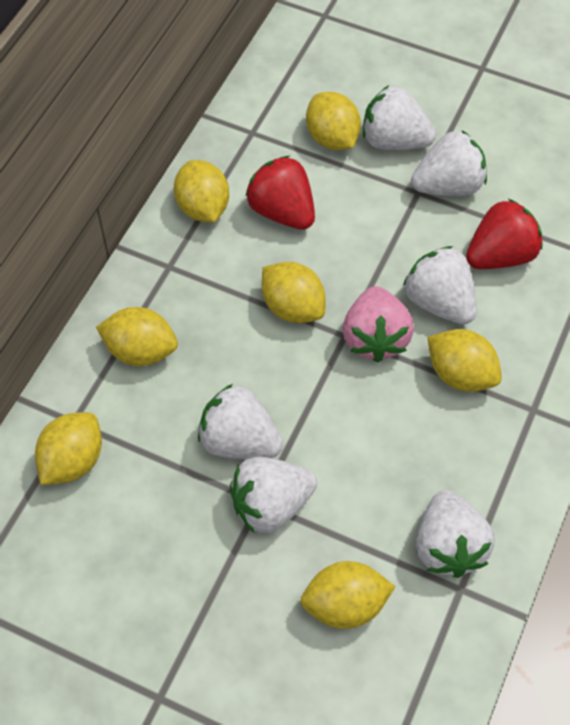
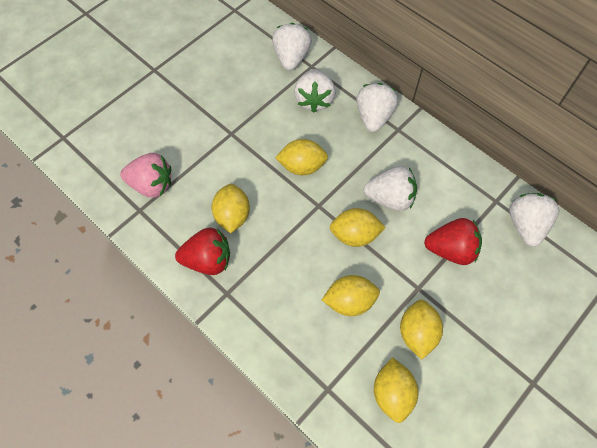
white strawberry: [198,384,283,459] [230,457,317,534] [363,85,436,150] [403,246,477,325] [411,130,487,196] [416,490,495,578] = 6 -> [272,23,312,71] [294,69,335,113] [356,83,398,132] [364,166,417,211] [509,193,559,247] = 5
yellow lemon: [35,412,102,485] [96,307,178,366] [174,160,229,222] [262,262,326,323] [301,561,395,629] [306,92,361,150] [427,329,502,392] = 7 -> [212,184,250,233] [275,139,328,175] [322,275,380,316] [330,208,386,247] [374,357,418,423] [400,300,443,359] = 6

